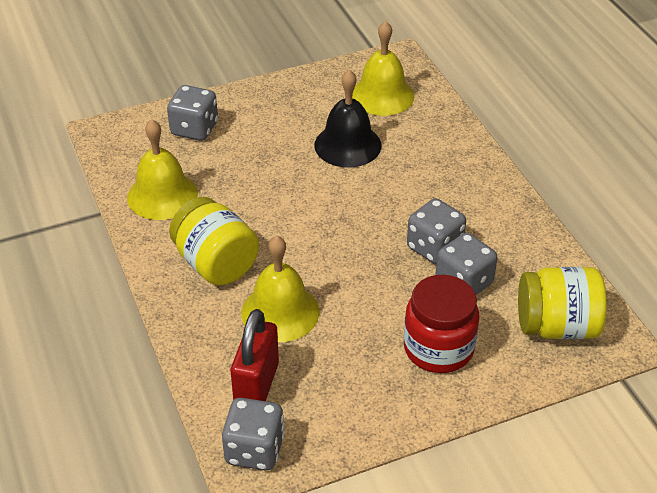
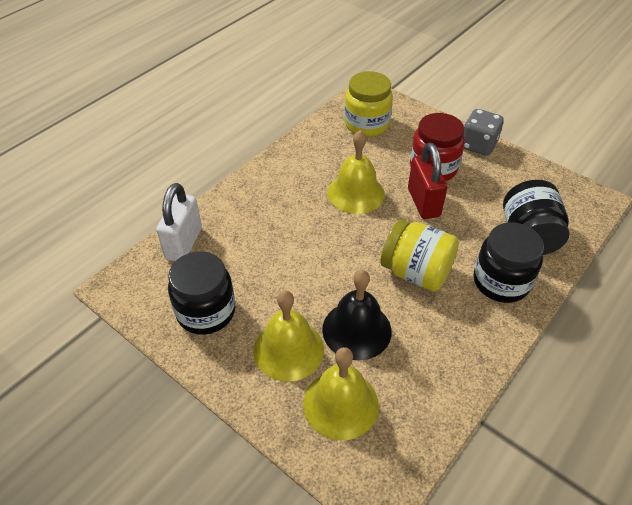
black jar: none = 0 -> [168,251,235,335] [474,222,544,303] [503,180,570,255] = 3
grey dice: [167,85,218,141] [222,398,285,470] [407,198,466,264] [435,233,497,295] = 4 -> [464,109,504,156] = 1
white padlock: none = 0 -> [156,183,202,261] = 1

